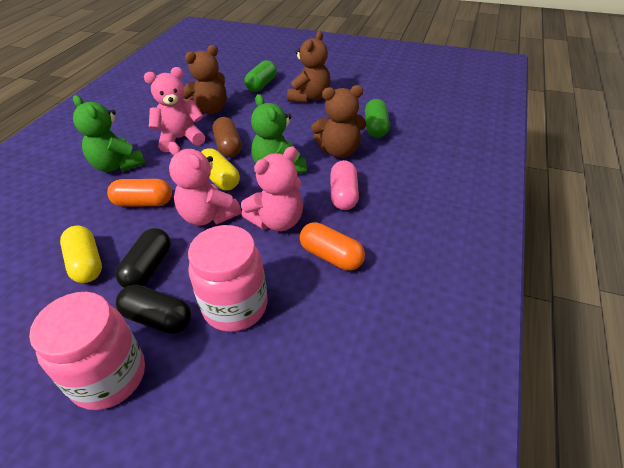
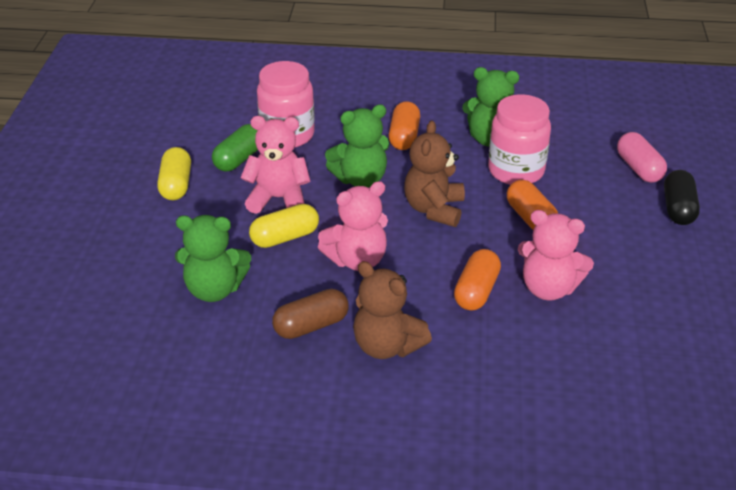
black capsule: [116,228,171,288] [116,285,191,334] = 2 -> [664,170,700,225] = 1
brown teddy bear: [183,45,227,114] [287,31,331,103] [311,85,366,158] = 3 -> [353,261,432,359] [404,120,465,227] = 2
green capsule: [244,60,277,92] [365,99,390,138] = 2 -> [212,124,258,172] = 1
green teddy bear: [73,95,145,172] [251,94,307,174] = 2 -> [175,215,251,302] [325,104,389,187] [462,67,519,147] = 3
orange capsule: [107,179,172,207] [300,222,365,271] = 2 -> [389,101,420,150] [454,249,501,311] [507,180,559,230] = 3

